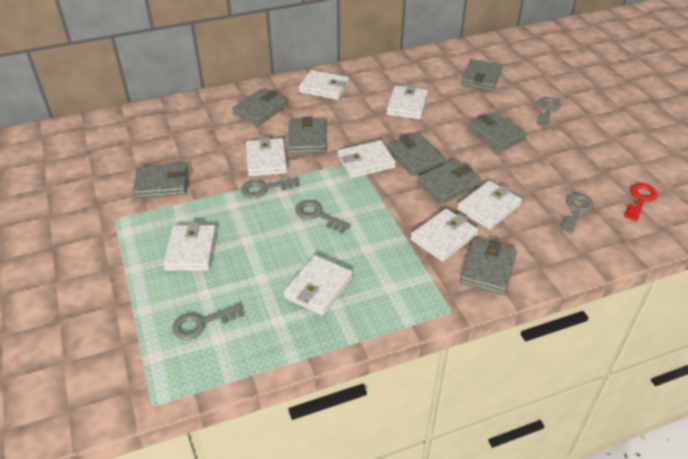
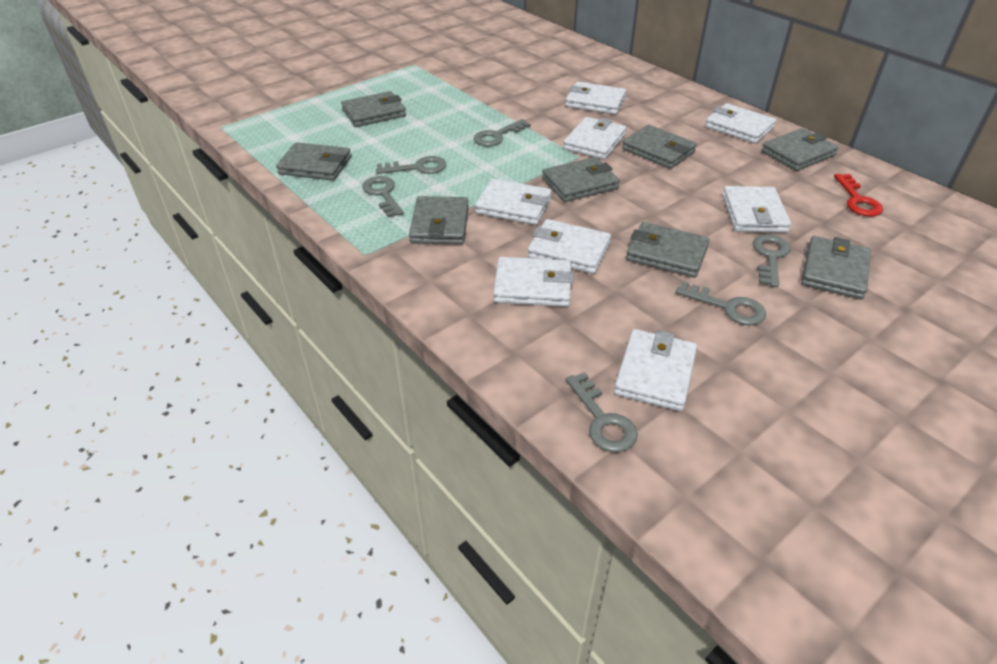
grey key: [172,304,244,340] [241,177,300,198] [295,200,351,233] [537,97,561,127] [559,193,594,234] = 5 -> [362,176,404,218] [376,156,446,174] [474,119,531,146] [566,372,638,452] [675,281,766,326] [753,234,790,287] = 6

